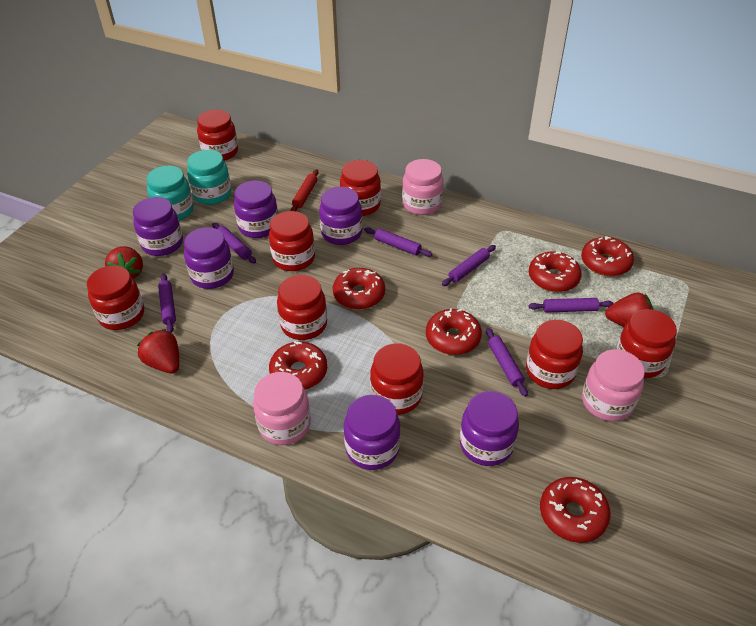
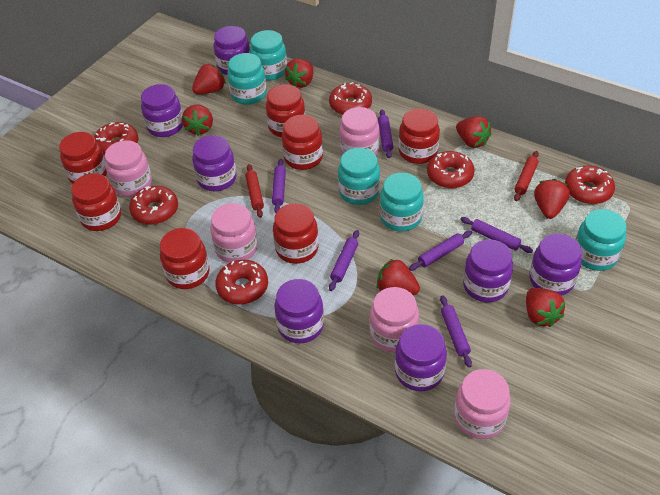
pink jar: [253,372,311,445] [402,159,444,215] [582,349,645,421] = 3 -> [105,140,152,197] [210,203,258,263] [339,107,380,155] [369,287,419,352] [454,369,511,439] = 5
purple jar: [133,197,183,256] [184,227,234,289] [234,180,278,238] [319,187,363,245] [344,395,401,470] [460,391,519,466] = 6 -> [141,84,183,137] [192,135,236,191] [213,26,250,75] [274,279,324,343] [395,324,447,391] [463,239,513,302] [529,233,582,296] = 7
red jar: [87,266,144,330] [197,110,238,161] [269,211,315,271] [277,275,327,340] [340,160,381,216] [370,343,424,415] [526,320,583,389] [616,309,677,378] = 8 -> [59,132,107,184] [71,173,121,231] [160,228,210,289] [266,84,306,137] [273,203,319,264] [282,115,323,170] [398,108,440,164] = 7
red rolling pin: [291,169,318,211] = 1 -> [245,164,264,218] [514,151,539,201] = 2
red strawberry: [105,246,143,279] [137,329,179,373] [605,292,653,327] = 3 -> [182,104,213,136] [192,64,226,94] [285,59,313,88] [377,259,420,295] [456,116,491,148] [526,288,565,327] [534,179,570,219] = 7
turquoise jar: [146,166,194,221] [187,150,231,205] = 2 -> [227,53,266,105] [250,30,287,81] [338,148,380,205] [380,173,424,232] [576,209,627,271] = 5

